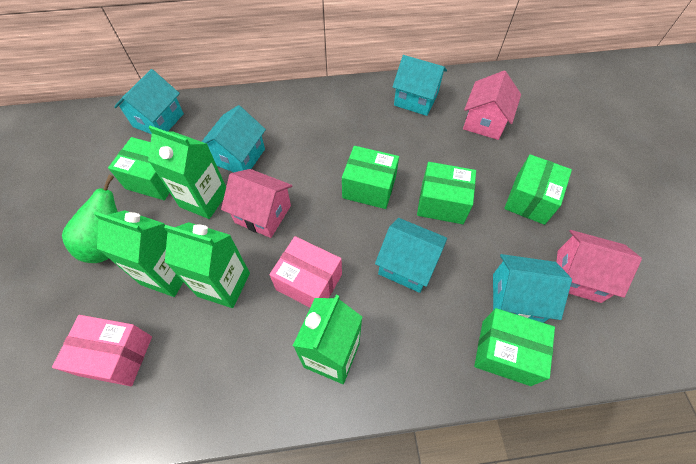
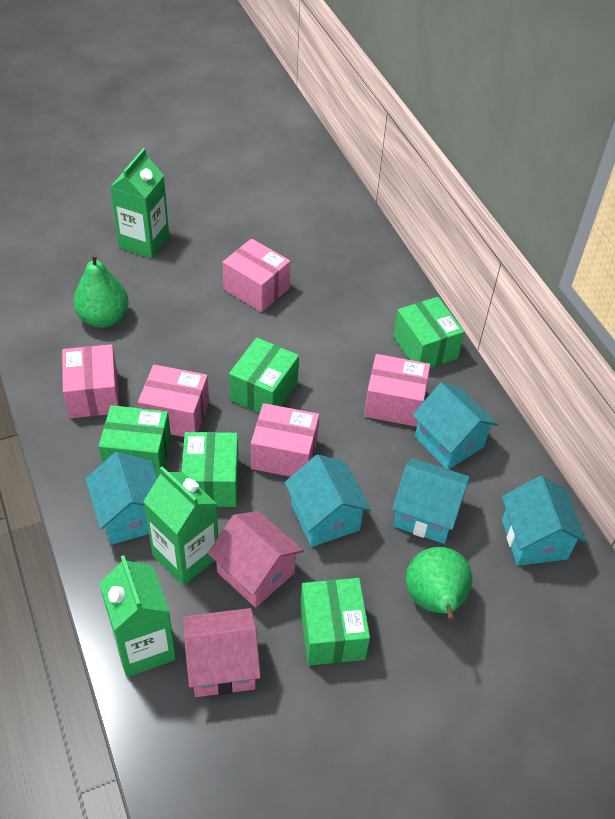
green carton: [94,210,183,297] [148,126,226,219] [164,222,250,308] [293,295,362,384] = 4 -> [99,555,176,677] [110,148,169,259] [143,466,218,585] = 3
green pear: [62,174,118,263] = 1 -> [73,252,129,328] [406,547,472,622] = 2
pink box: [52,315,152,386] [269,236,342,307] = 2 -> [62,344,119,418] [138,365,209,437] [223,239,290,312] [251,403,319,477] [364,354,430,427] = 5
pink house: [221,169,292,238] [463,71,521,140] [557,230,642,303] = 3 -> [183,608,261,697] [208,511,304,608] = 2

